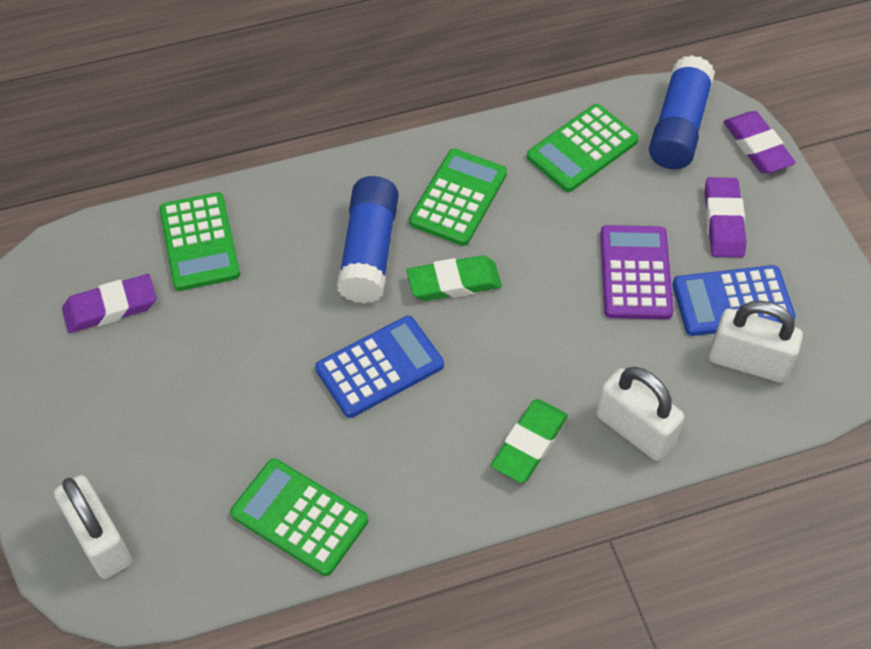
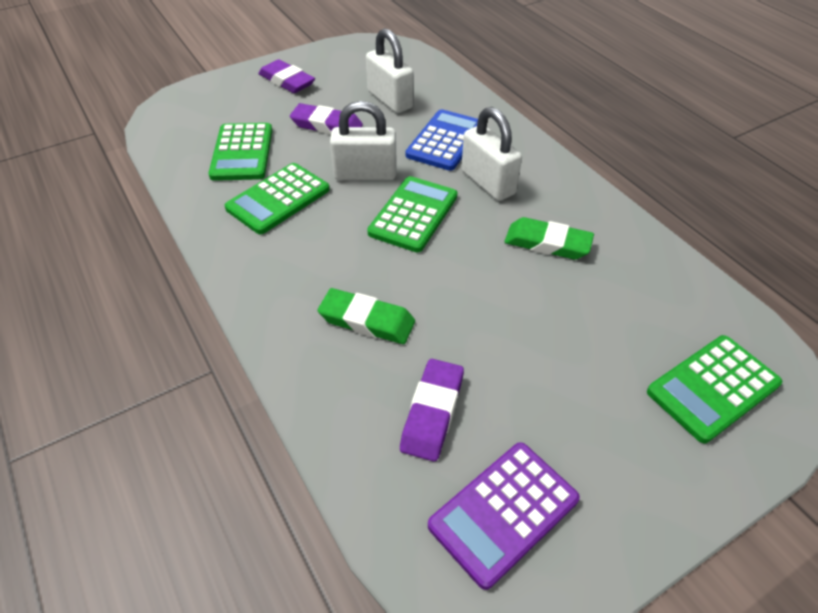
blue calculator: [315,316,444,418] [673,265,796,336] = 2 -> [406,109,478,171] = 1
blue glue stick: [337,176,399,304] [649,55,715,169] = 2 -> none = 0

